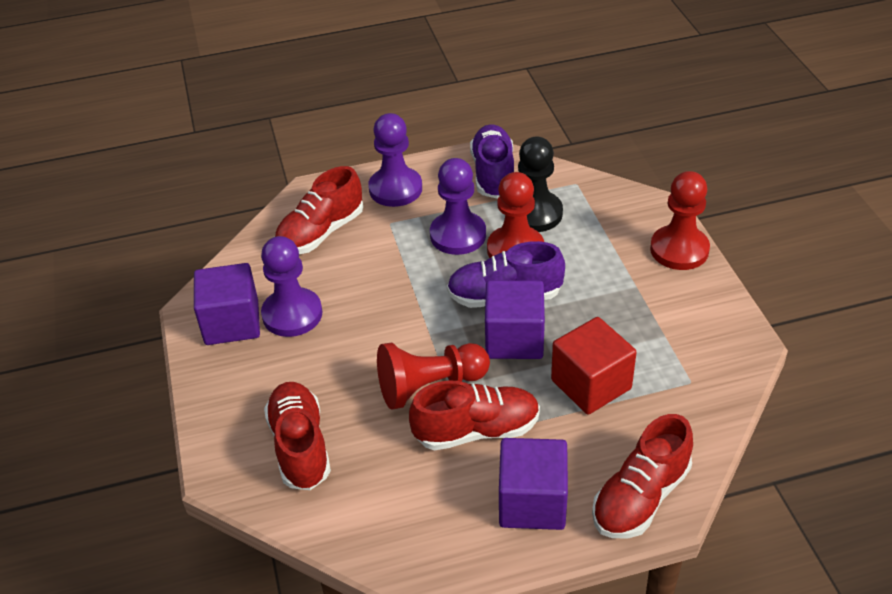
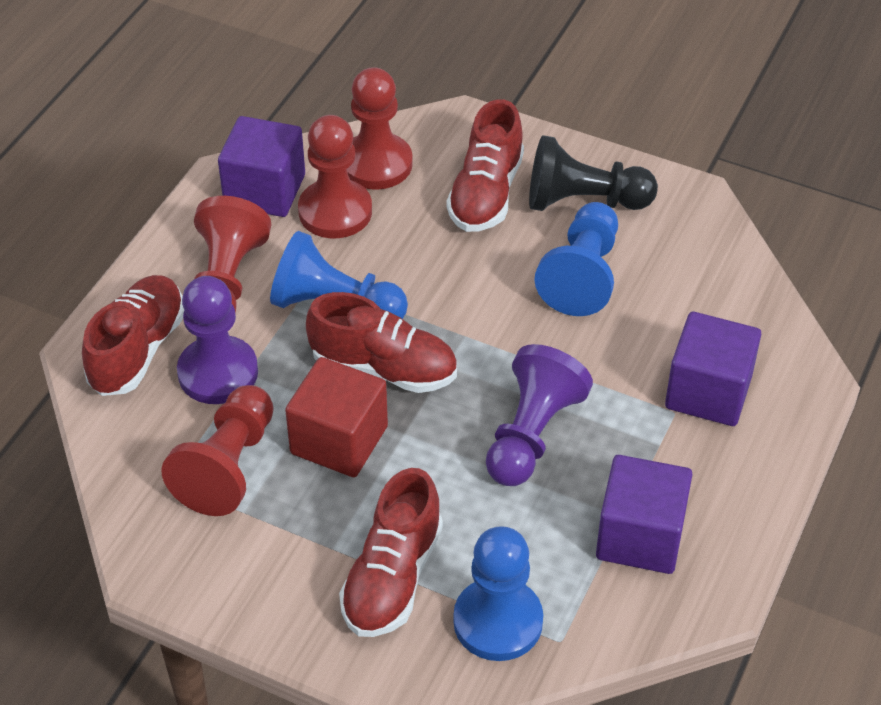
blue pawn: none = 0 -> [270,231,408,319] [453,526,543,661] [535,202,618,316] = 3
purple pawn: [261,236,322,337] [368,113,422,207] [430,158,486,255] = 3 -> [177,276,258,404] [486,344,593,486] = 2
purple shoe: [447,241,565,308] [470,124,514,199] = 2 -> none = 0
red pawn: [377,342,490,410] [487,172,544,258] [650,171,710,270] = 3 -> [161,385,273,516] [194,196,272,313] [298,115,372,238] [347,67,413,190] = 4

